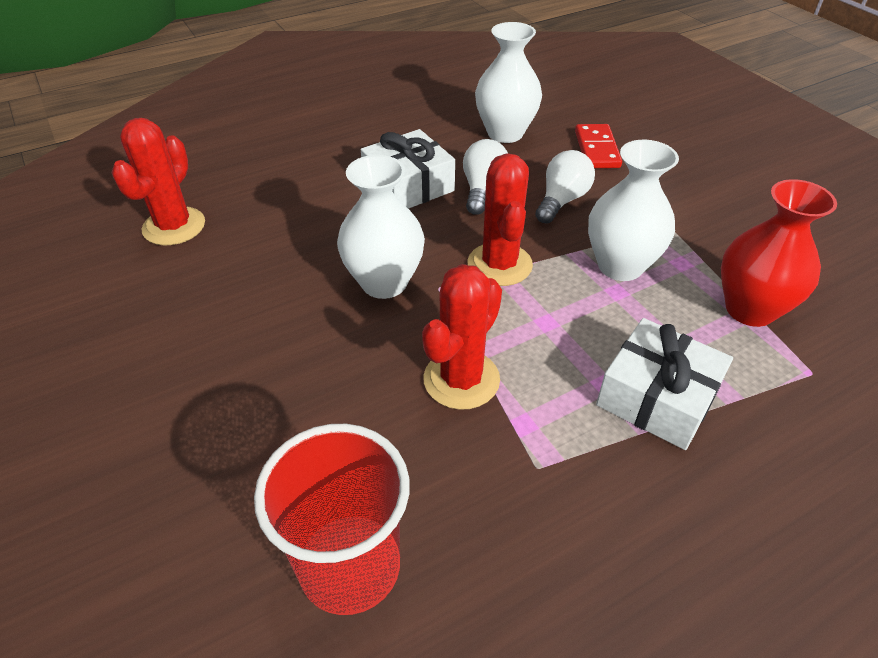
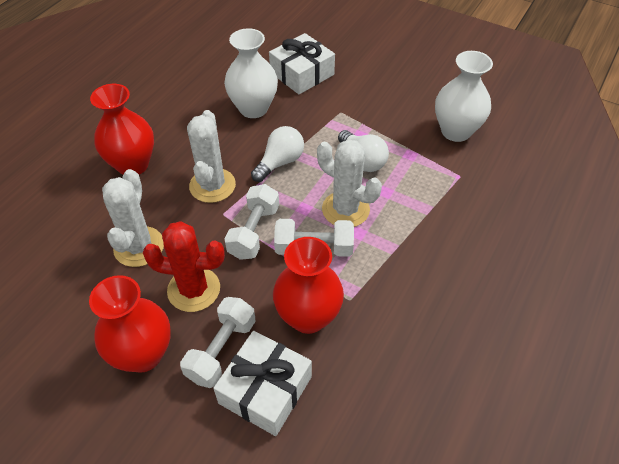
red cactus: [112,118,205,246] [422,264,502,410] [468,153,533,286] = 3 -> [143,221,225,312] = 1
red cup: [254,424,410,615] = 1 -> none = 0
red domino: [575,124,622,168] = 1 -> none = 0
red vase: [721,179,837,327] = 1 -> [89,275,171,373] [90,84,154,175] [273,237,344,334] = 3
white cactus: none = 0 -> [102,169,164,267] [187,110,236,203] [317,139,382,227] = 3
white dumbbell: none = 0 -> [180,297,256,388] [224,184,279,260] [274,219,354,257] = 3
white vase: [337,155,425,299] [475,22,542,143] [588,140,679,281] = 3 -> [224,28,278,118] [435,51,493,142] = 2

